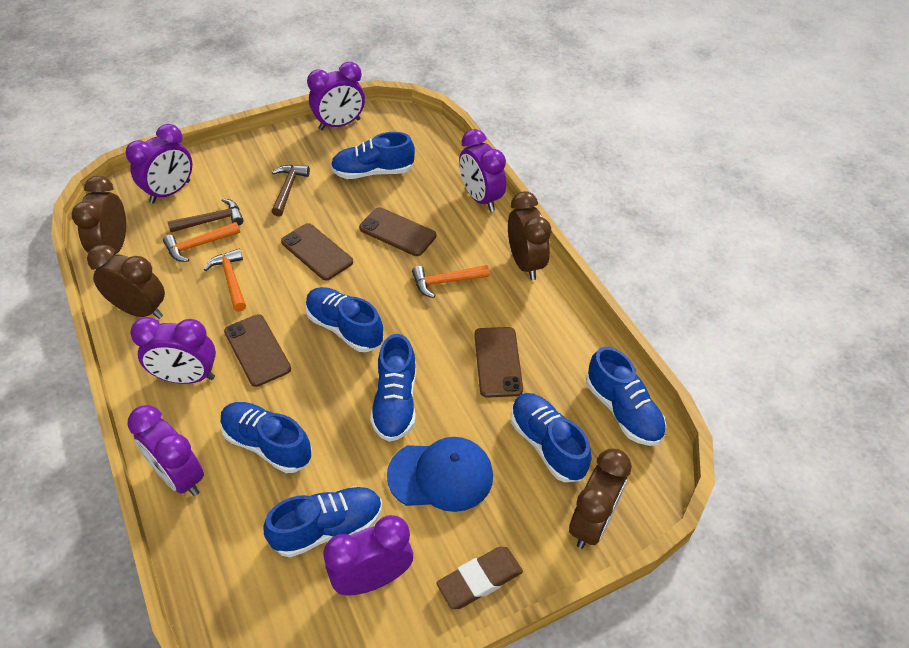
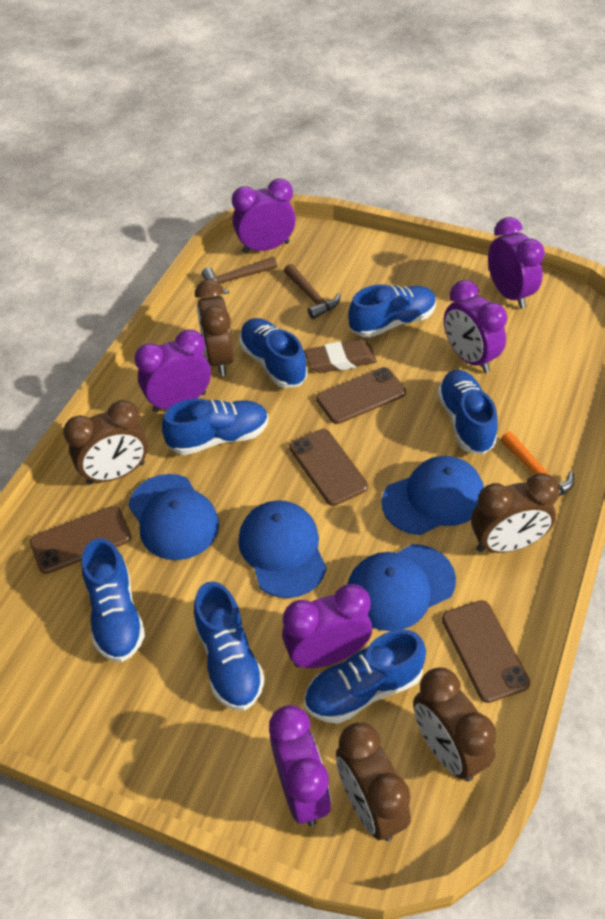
blue cap: [387,437,493,512] = 1 -> [128,474,219,560] [238,500,327,598] [348,544,456,631] [381,456,484,535] = 4
brown clock: [71,176,126,255] [87,245,165,319] [508,191,551,280] [569,449,631,549] = 4 -> [63,400,148,485] [195,279,234,376] [336,722,411,841] [413,667,496,781] [471,473,560,553] = 5
orange hammer: [163,222,240,262] [204,249,246,312] [412,265,490,298] = 3 -> [500,432,574,496] = 1

